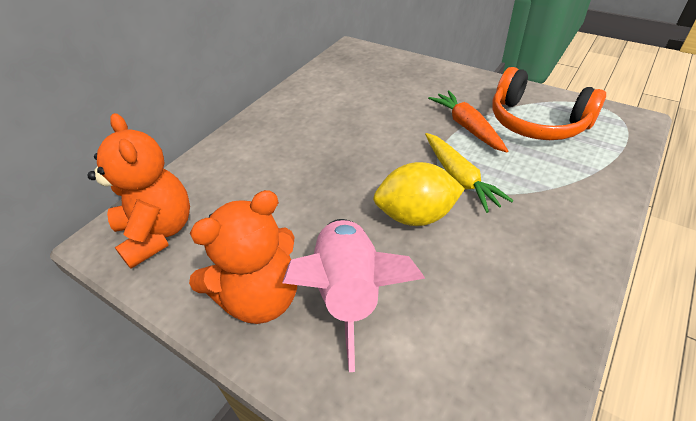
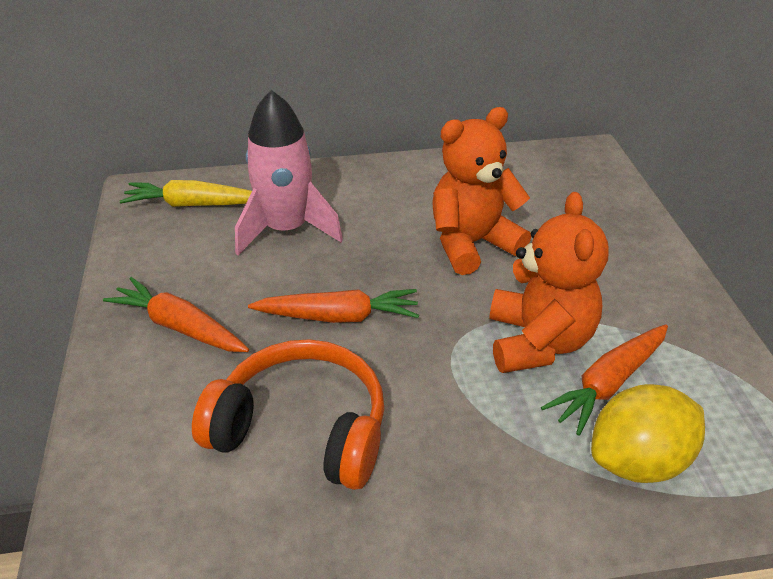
orange carrot: [428,91,508,153] = 1 -> [103,277,249,352] [248,289,419,323] [541,324,668,436] = 3

